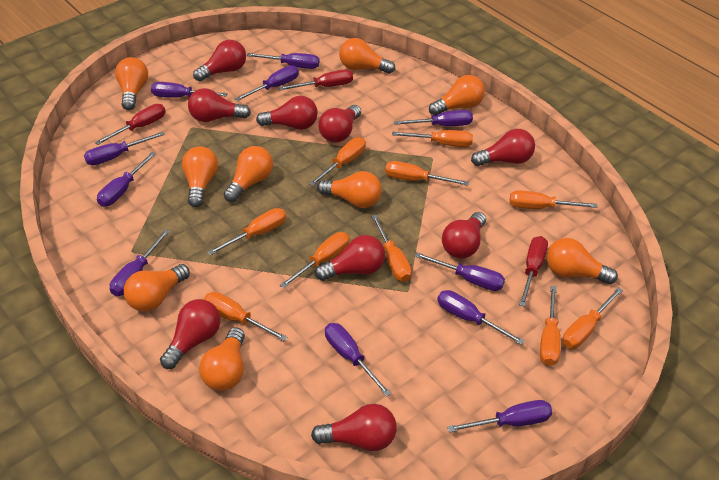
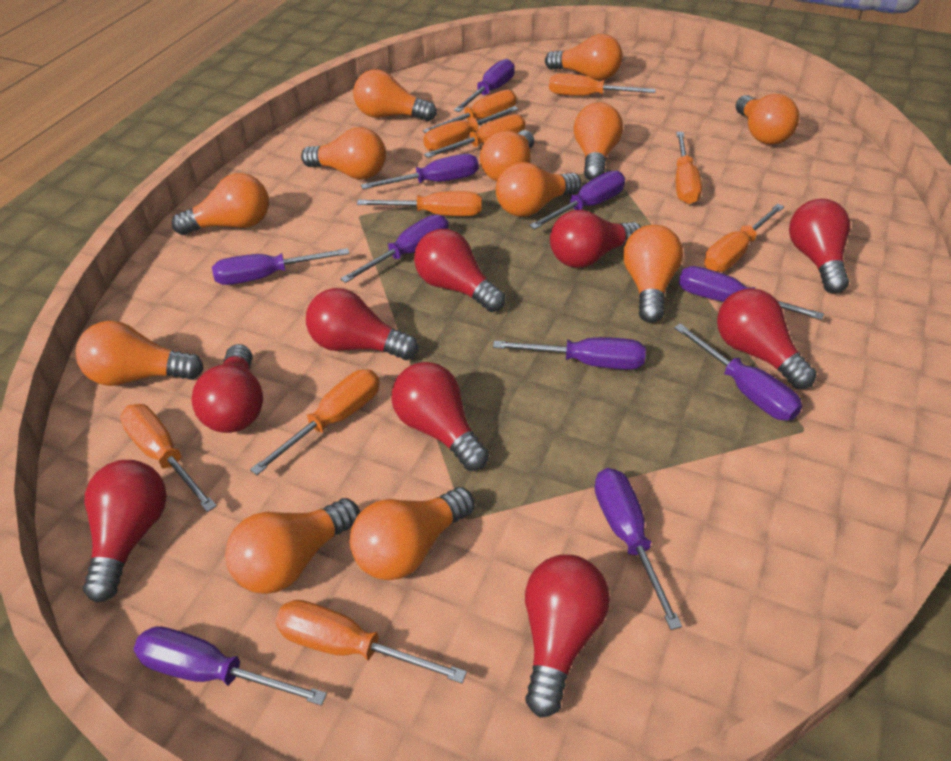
orange light bulb: [115,57,148,110] [124,264,190,312] [182,146,218,207] [199,327,245,391] [224,146,273,202] [317,171,382,208] [339,38,395,74] [429,75,485,116] [547,238,618,284] = 9 -> [76,321,204,386] [171,173,269,235] [225,498,360,594] [301,127,386,179] [350,487,475,580] [353,69,437,121] [480,130,534,181] [496,162,581,217] [545,34,623,81] [574,102,623,181] [623,225,683,323] [736,94,799,145] = 12
purple screwdriver: [84,132,165,165] [97,152,156,207] [110,229,170,296] [151,82,228,98] [235,65,299,101] [247,53,319,69] [325,323,391,397] [394,110,473,126] [415,252,505,291] [437,290,525,345] [447,400,552,433] = 11 -> [133,626,327,706] [212,248,349,285] [340,215,449,283] [361,154,478,189] [454,59,515,112] [493,337,646,370] [529,171,625,230] [595,468,682,630] [674,323,802,421] [679,266,824,320] = 10
red screwdriver: [95,104,166,145] [279,70,353,90] [519,236,548,307] = 3 -> none = 0

